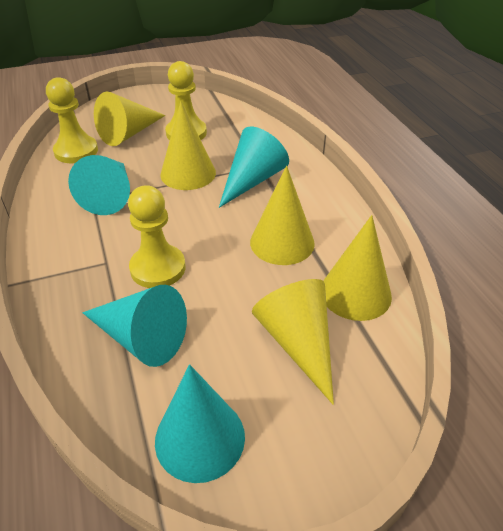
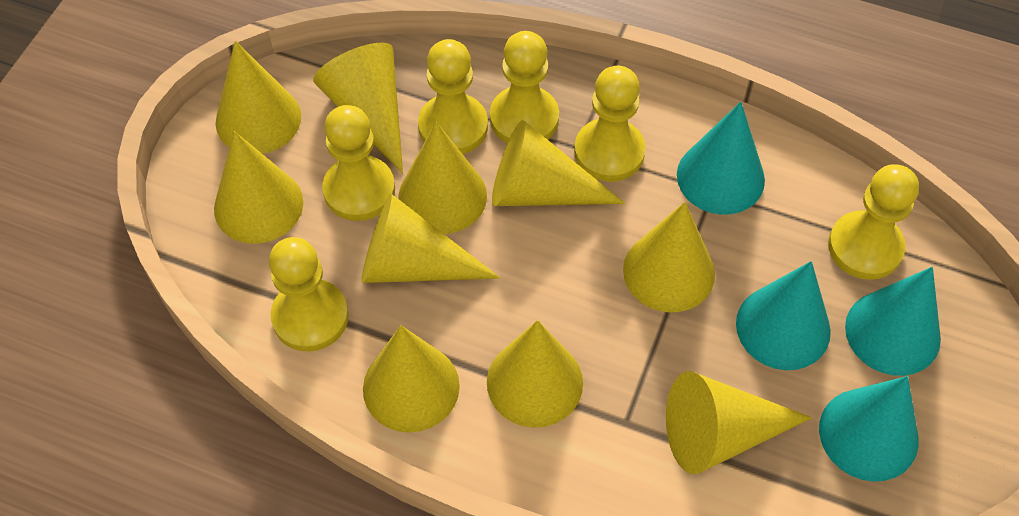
yellow cone: [94,92,165,146] [160,101,216,190] [250,166,315,265] [252,279,334,405] [323,215,392,321] = 5 -> [214,131,303,244] [216,41,301,154] [313,43,403,174] [361,194,500,283] [363,325,460,433] [398,122,487,234] [487,320,583,428] [492,120,625,206] [623,202,715,313] [666,371,812,474] = 10
yellow pawn: [46,77,98,163] [128,185,185,288] [165,61,207,140] = 3 -> [269,237,349,352] [322,105,395,221] [418,39,488,154] [490,31,559,143] [574,66,646,182] [828,164,919,280] = 6

